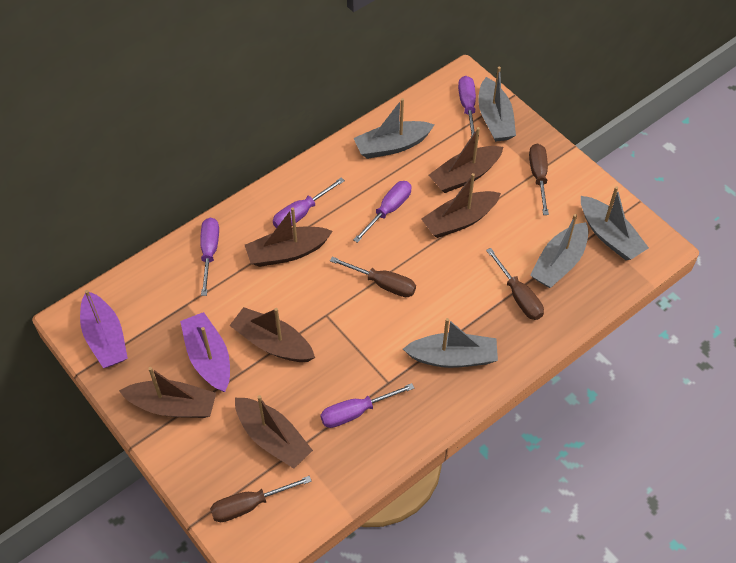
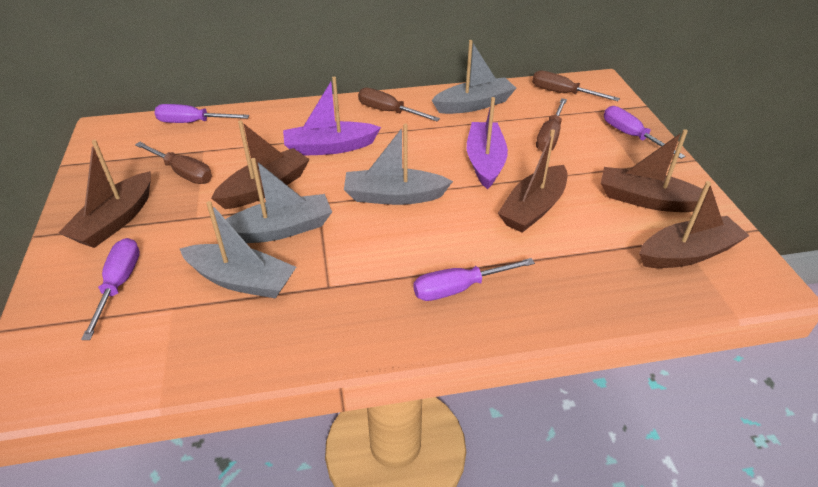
brown boat: [119,367,216,418] [229,307,315,362] [235,395,313,469] [245,207,333,267] [421,173,501,238] [429,127,503,193] = 6 -> [58,140,151,248] [211,120,310,209] [498,129,567,233] [601,129,716,212] [639,181,750,268] = 5
grey boat: [354,98,435,159] [403,318,498,368] [478,67,516,142] [530,214,589,288] [581,186,649,260] = 5 -> [180,201,296,299] [225,158,332,243] [344,124,453,205] [432,40,516,114] = 4
purple screwdriver: [200,218,219,296] [273,177,345,228] [320,383,414,428] [353,181,412,243] [458,76,476,137] = 5 -> [81,238,140,340] [154,104,249,123] [413,258,535,301] [604,106,685,159] = 4

